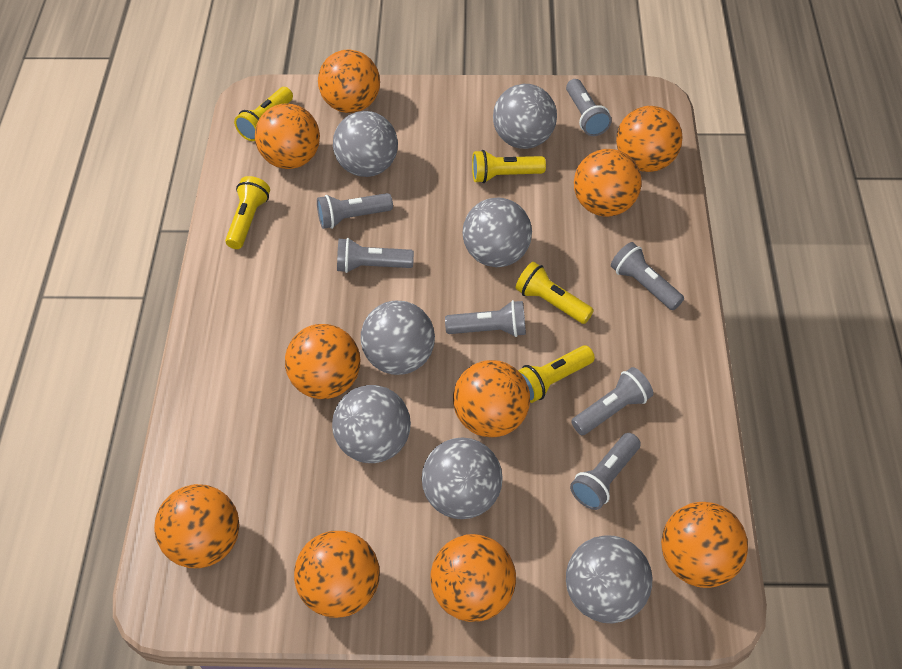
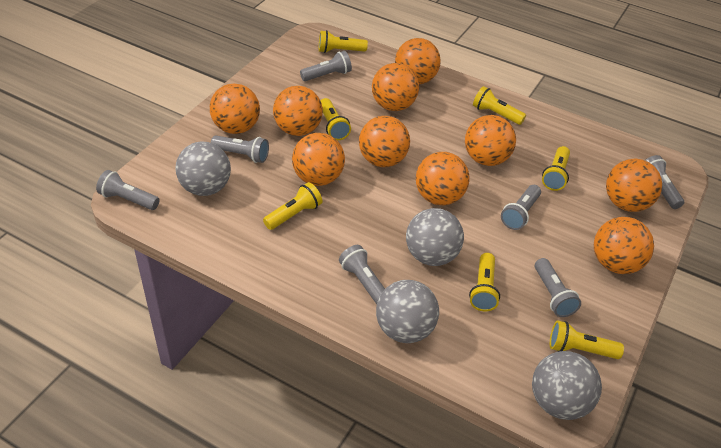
grey ball: [332,385,411,463] [333,111,398,177] [361,301,435,375] [422,437,503,519] [463,198,532,267] [493,84,557,149] [566,535,652,624] = 7 -> [175,142,231,196] [376,280,439,343] [406,208,464,266] [532,351,602,420] = 4
yellow flashlight: [225,176,270,249] [234,87,293,141] [472,150,546,183] [516,262,594,324] [518,345,595,403] = 5 -> [263,182,322,230] [319,30,368,53] [321,98,351,140] [469,253,500,311] [473,86,526,125] [542,146,570,191] [550,320,624,359] = 7

